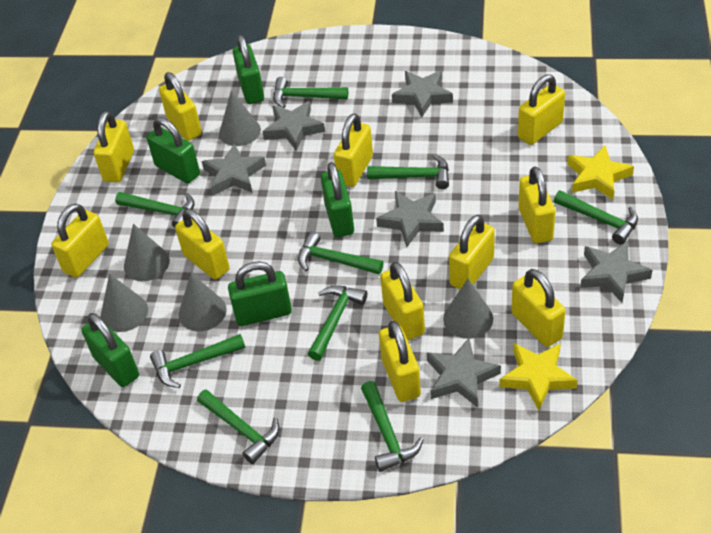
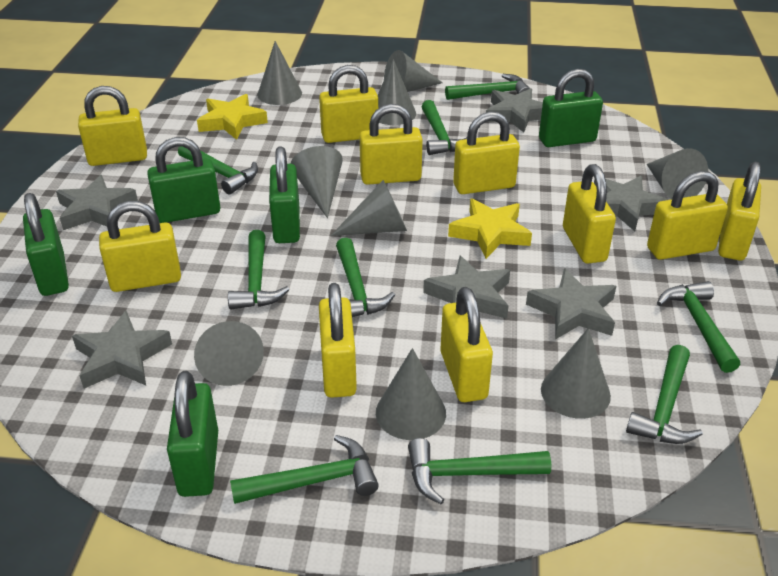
grey cone: [101,274,148,332] [124,224,170,281] [179,273,227,331] [219,91,261,146] [443,279,493,339] = 5 -> [194,321,264,386] [257,41,302,105] [290,146,343,218] [331,180,407,236] [376,348,446,440] [378,59,416,125] [384,50,443,92] [541,328,611,419] [647,148,708,199] = 9
yellow padlock: [51,204,109,278] [94,111,134,183] [159,72,202,141] [175,209,230,280] [334,113,373,187] [379,321,421,402] [380,262,425,340] [449,215,495,289] [511,269,566,347] [518,74,565,145] [518,166,556,243] = 11 -> [78,86,147,166] [99,201,181,292] [319,65,379,143] [319,283,357,398] [360,104,423,185] [440,287,493,402] [453,112,520,194] [563,164,616,263] [647,171,728,260] [718,162,761,260] = 10

